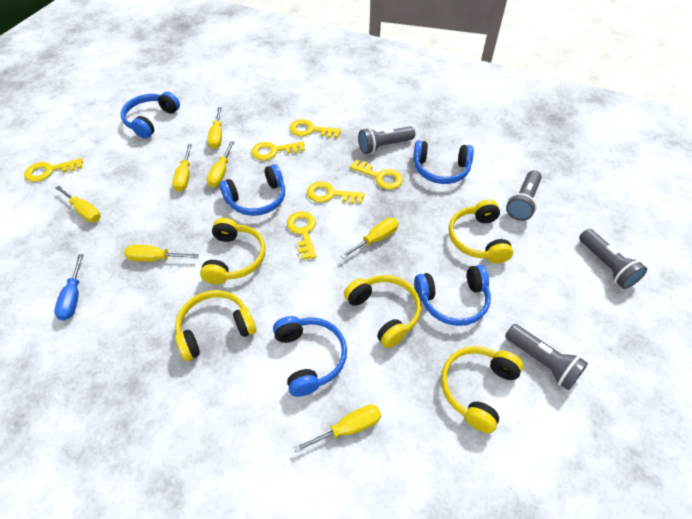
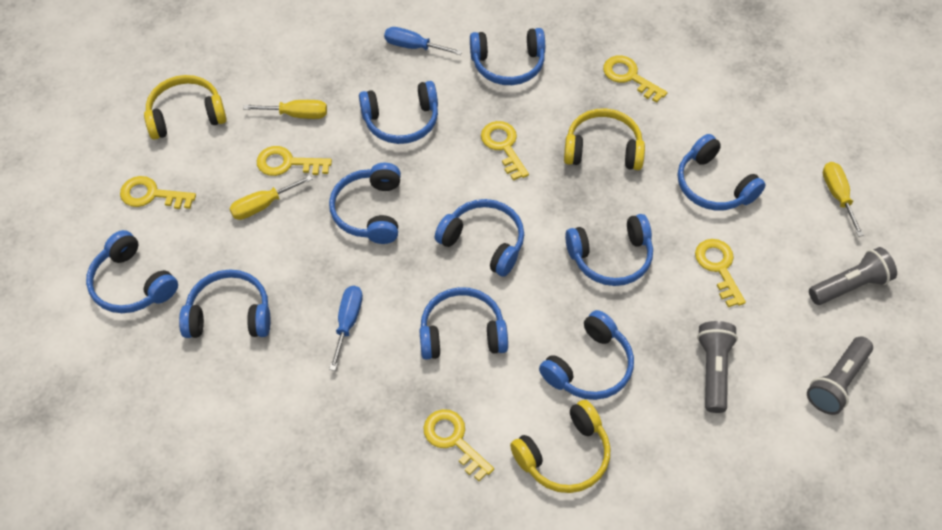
blue headphones: [121,92,180,139] [219,164,285,216] [273,316,347,397] [413,140,474,184] [414,265,491,326] = 5 -> [86,230,178,313] [179,270,270,338] [329,163,401,244] [359,81,438,144] [419,287,508,360] [435,199,524,277] [470,28,545,85] [539,310,634,400] [565,214,653,286] [678,134,766,210] = 10
blue screwdriver: [54,254,84,321] = 1 -> [329,286,363,371] [384,27,462,55] = 2
grey flashlight: [358,126,415,154] [505,324,588,390] [506,170,542,221] [579,229,647,289] = 4 -> [697,321,738,413] [807,336,873,415] [809,247,897,305] = 3
yellow headphones: [175,290,256,361] [200,218,265,284] [344,275,421,348] [441,346,523,433] [449,200,513,263] = 5 -> [144,75,227,140] [510,400,610,493] [564,108,645,170] = 3
yellow screwdriver: [56,186,101,222] [124,245,199,262] [172,144,192,192] [207,107,222,149] [207,141,234,188] [294,404,381,453] [340,218,399,259] = 7 -> [229,175,313,220] [243,100,327,119] [823,162,864,237] = 3

